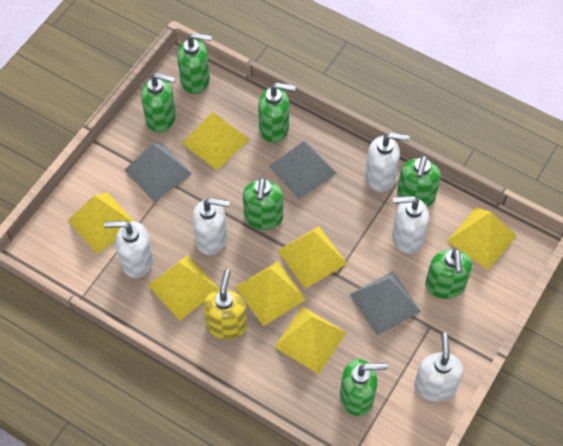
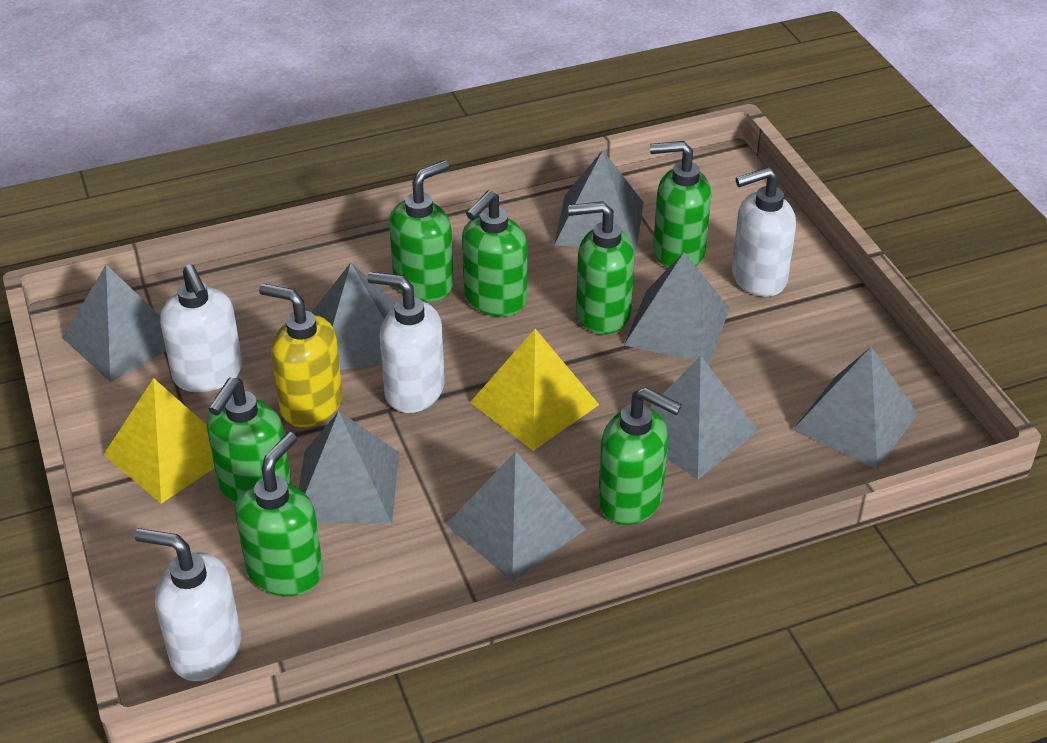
grey pyramid: [124,143,192,202] [269,141,337,199] [350,271,421,335] = 3 -> [63,265,166,382] [299,411,399,524] [311,263,395,370] [446,451,586,582] [554,150,644,253] [624,252,729,364] [650,356,758,480] [793,347,918,469] = 8
white soap dispenser: [104,221,153,278] [192,198,230,255] [365,133,410,192] [392,196,429,254] [414,333,464,402] = 5 -> [135,528,241,681] [160,264,243,392] [367,272,445,413] [732,167,796,297] = 4
yellow pyramid: [68,192,133,254] [148,255,220,320] [182,112,250,170] [236,261,306,326] [274,306,346,374] [277,226,347,289] [447,208,517,270] = 7 -> [104,378,215,504] [470,329,599,451] = 2

